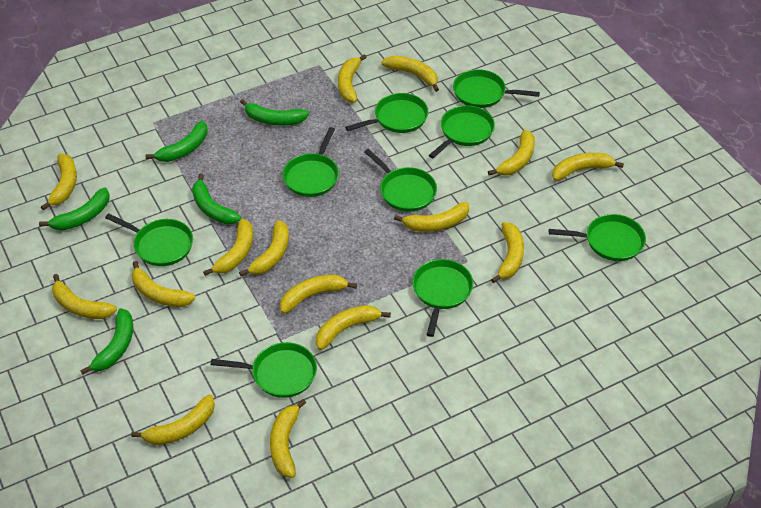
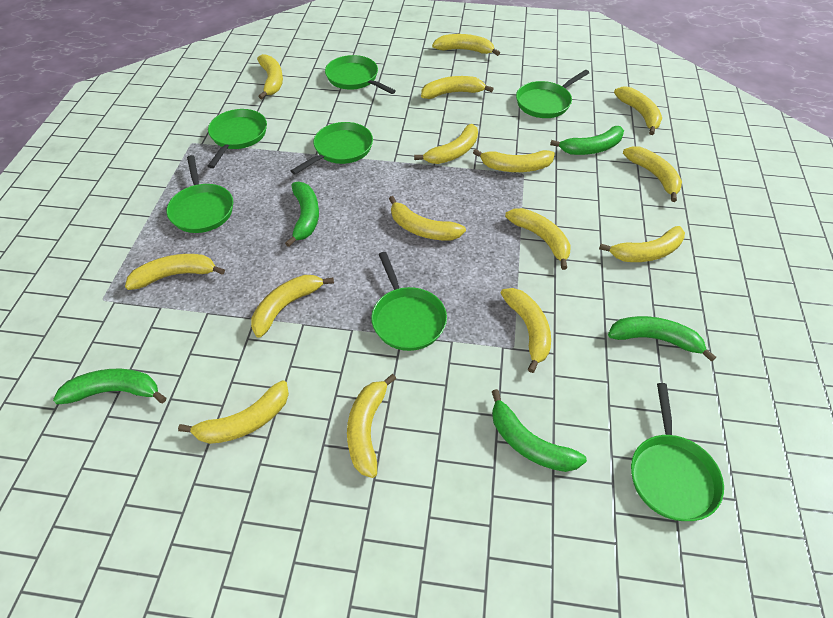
green pan: [105,213,193,266] [210,342,317,398] [282,127,339,197] [345,93,428,133] [364,149,437,212] [412,259,473,337] [429,105,495,158] [453,69,540,108] [549,214,646,261] = 9 -> [167,155,233,233] [208,109,267,168] [291,122,373,175] [325,55,396,94] [371,252,447,351] [516,70,589,118] [631,383,724,521] = 7

